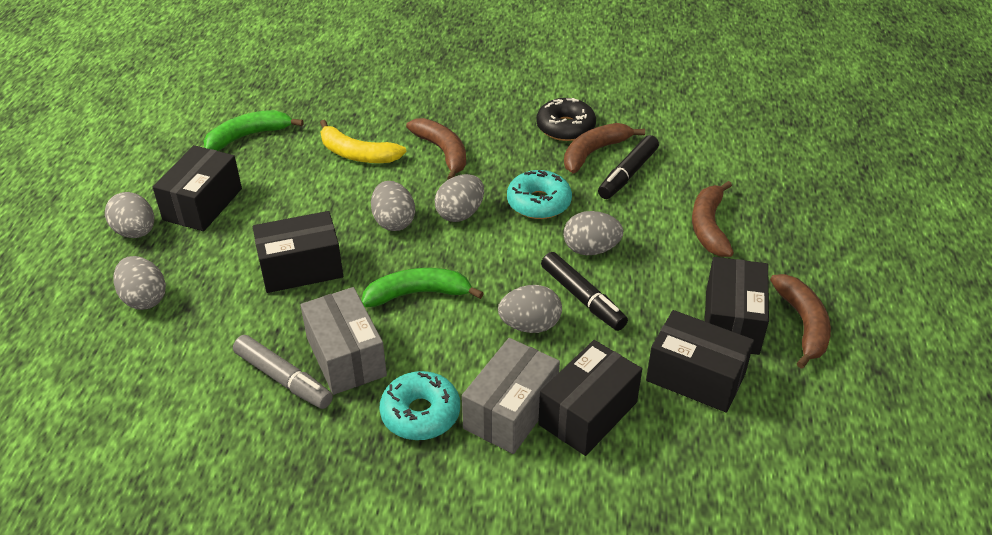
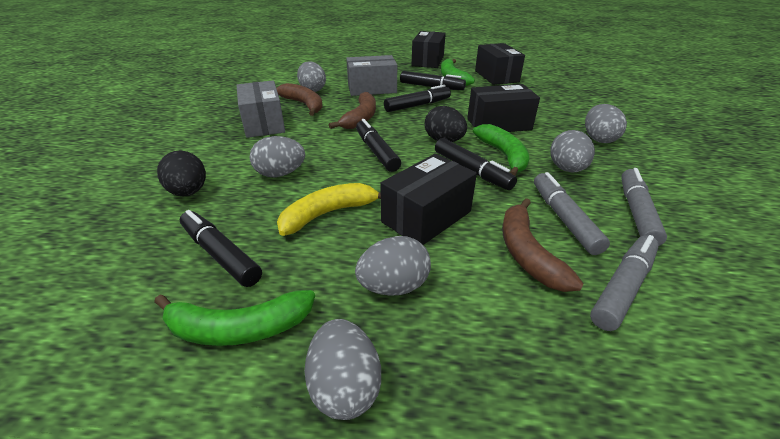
black box: [153,145,242,231] [253,211,343,293] [538,340,642,456] [646,310,754,413] [705,257,769,355] = 5 -> [380,154,477,245] [412,31,446,68] [467,84,540,132] [475,43,525,85] = 4
black donut: [536,98,596,141] = 1 -> none = 0
black egg: none = 0 -> [157,150,206,197] [425,106,467,142] = 2
black marker: [541,252,628,331] [598,135,659,199] = 2 -> [180,210,262,287] [356,119,401,172] [384,85,451,112] [400,71,466,90] [435,138,517,190] = 5
brown banana: [406,118,466,179] [564,123,645,173] [692,181,734,257] [770,274,831,369] = 4 -> [276,83,323,116] [329,92,376,129] [502,198,584,292] = 3
green banana: [204,110,304,151] [362,268,484,307] = 2 -> [154,290,315,346] [441,59,475,86] [473,124,529,176] = 3
grey marker: [233,335,333,409] = 1 -> [534,172,610,255] [590,235,659,331] [621,168,667,246] = 3
turquoise donut: [380,371,460,440] [507,170,572,219] = 2 -> none = 0

